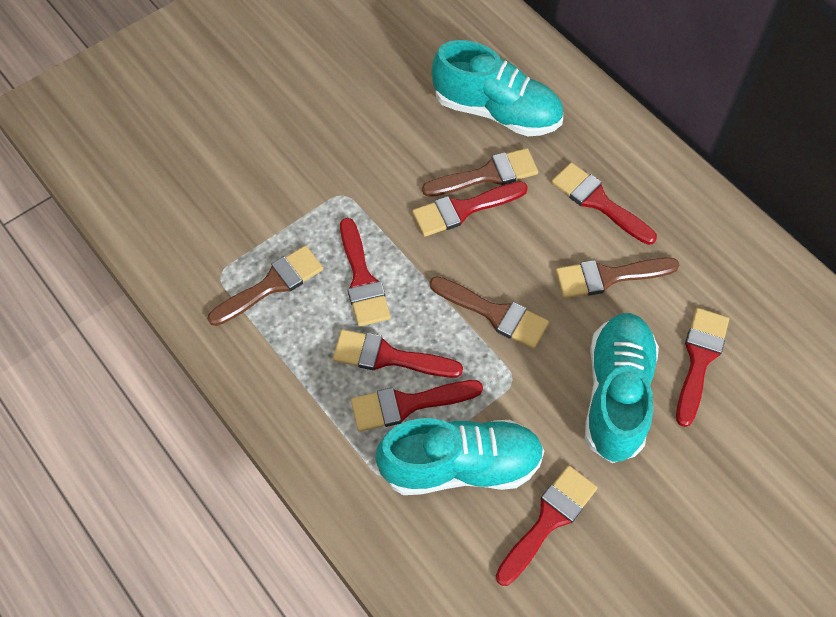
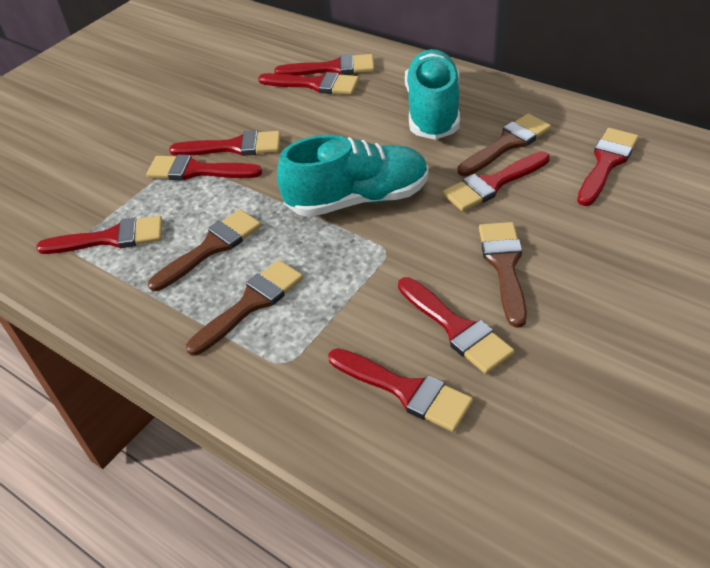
red brush: [333,329,463,378] [340,218,391,327] [351,380,483,432] [412,181,528,237] [496,465,597,586] [551,162,657,245] [676,308,729,427] = 7 -> [36,216,162,254] [147,155,262,180] [169,131,281,156] [258,72,359,95] [274,54,375,76] [328,348,473,432] [398,277,514,374] [443,151,550,211] [577,128,639,206] = 9
turquoise shoe: [376,418,544,495] [432,40,563,136] [585,313,659,463] = 3 -> [277,135,428,217] [405,49,460,140] = 2

